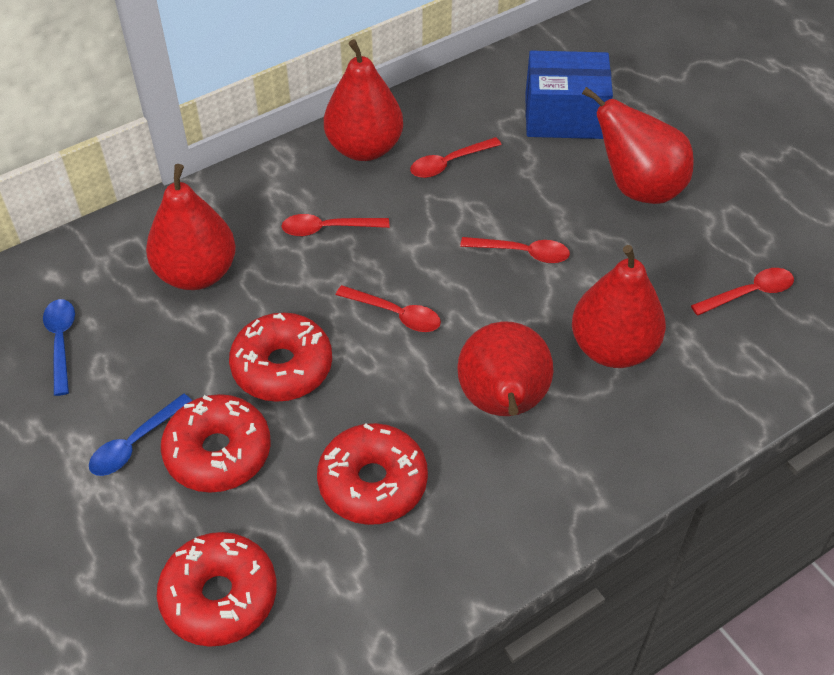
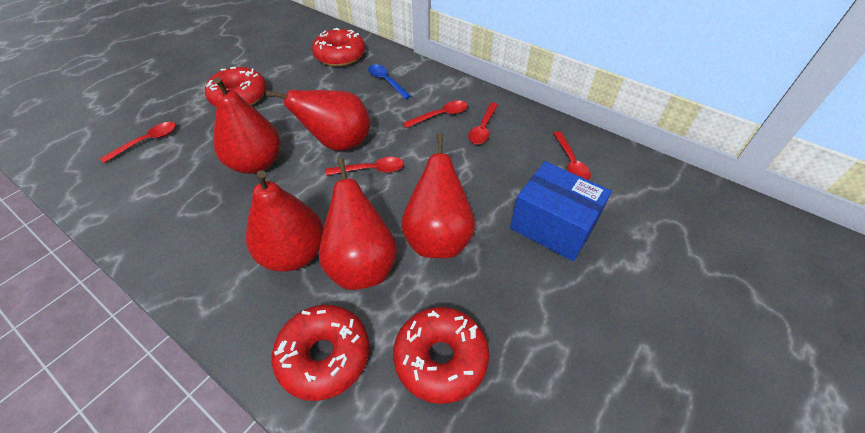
blue spoon: [43,299,75,396] [89,394,192,476] = 2 -> [368,64,411,100] = 1

